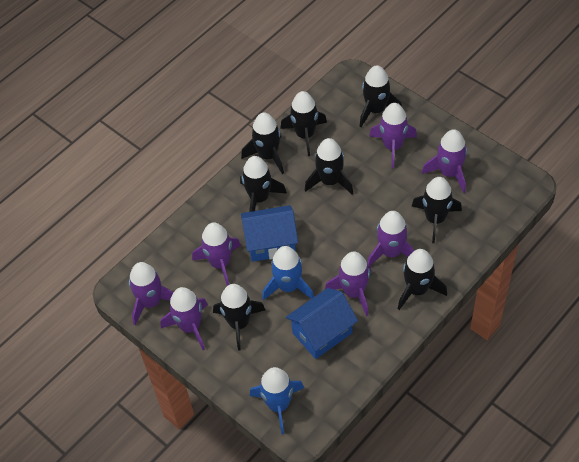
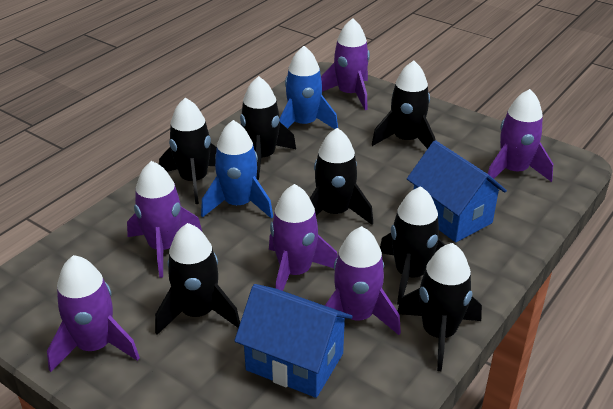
black rocket: [213,284,265,351] [240,156,287,212] [241,112,284,174] [280,91,327,156] [305,138,354,195] [360,65,402,127] [398,249,447,310] [412,177,462,243] = 8 -> [155,223,240,335] [159,98,217,204] [240,76,296,180] [310,128,373,225] [372,61,435,149] [380,186,445,305] [397,243,482,371] = 7
purple rocket: [129,262,174,325] [160,287,208,350] [192,222,241,286] [325,251,371,316] [367,211,415,265] [369,103,417,169] [421,129,467,193] = 7 -> [47,255,140,372] [127,161,202,278] [269,184,338,291] [321,18,370,110] [325,226,401,335] [488,89,553,182] = 6

